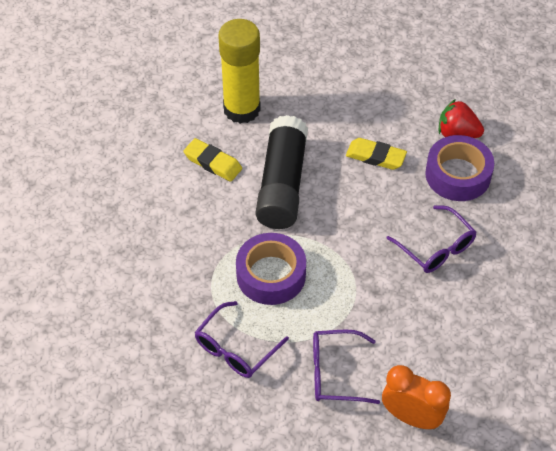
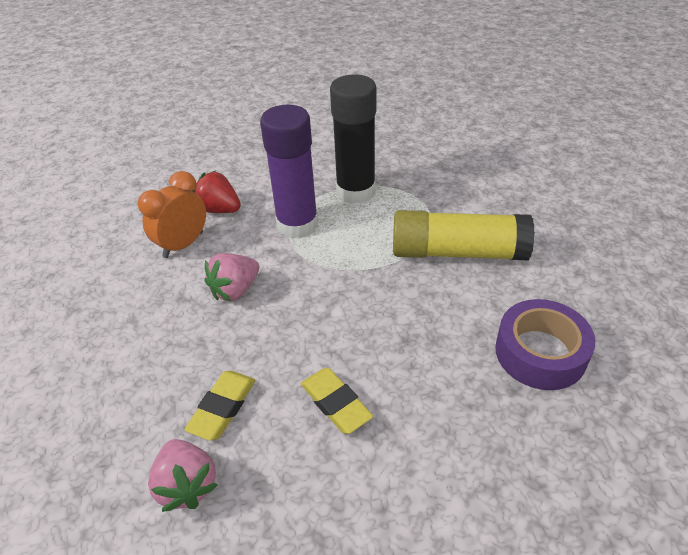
pink strawberry: none = 0 -> [148,439,218,512] [204,253,259,301] = 2
purple glasses: [194,301,289,378] [313,330,380,404] [386,205,477,273] = 3 -> none = 0
purple glue stick: none = 0 -> [260,105,318,239] = 1
purple tape: [236,233,306,305] [425,135,494,201] = 2 -> [495,299,595,390] = 1

